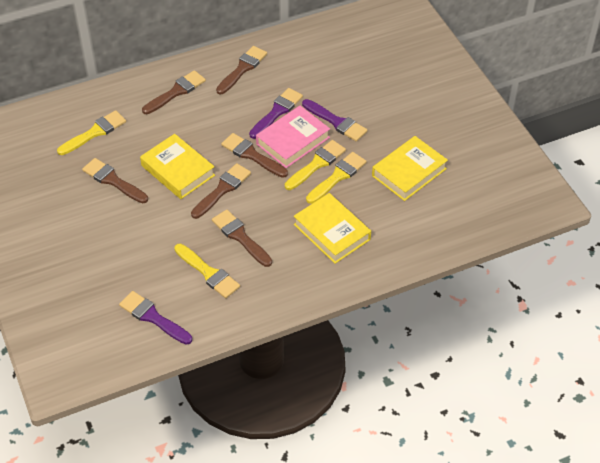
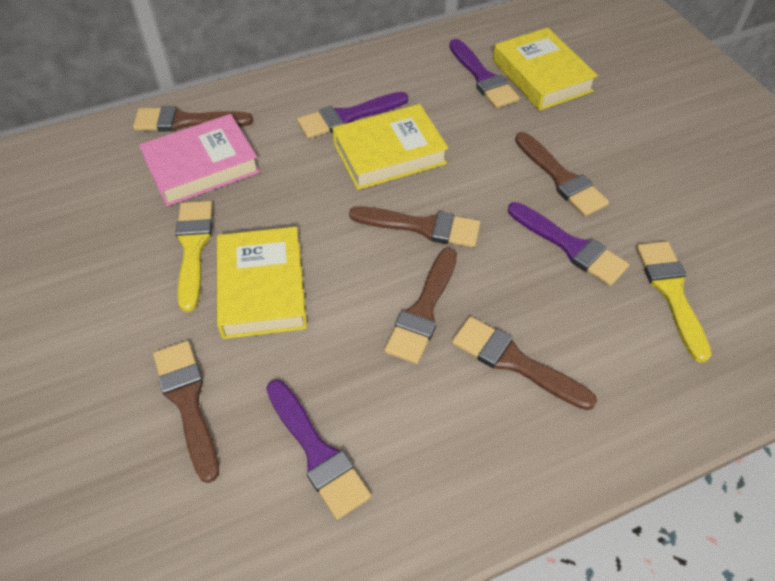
purple brush: [119,291,192,345] [249,88,303,139] [302,99,367,141] = 3 -> [266,380,371,520] [297,92,408,139] [449,39,519,108] [508,202,629,286] = 4
yellow brush: [57,110,126,155] [174,244,240,298] [285,140,346,190] [306,152,367,204] = 4 -> [175,201,213,312] [636,241,712,363] = 2

